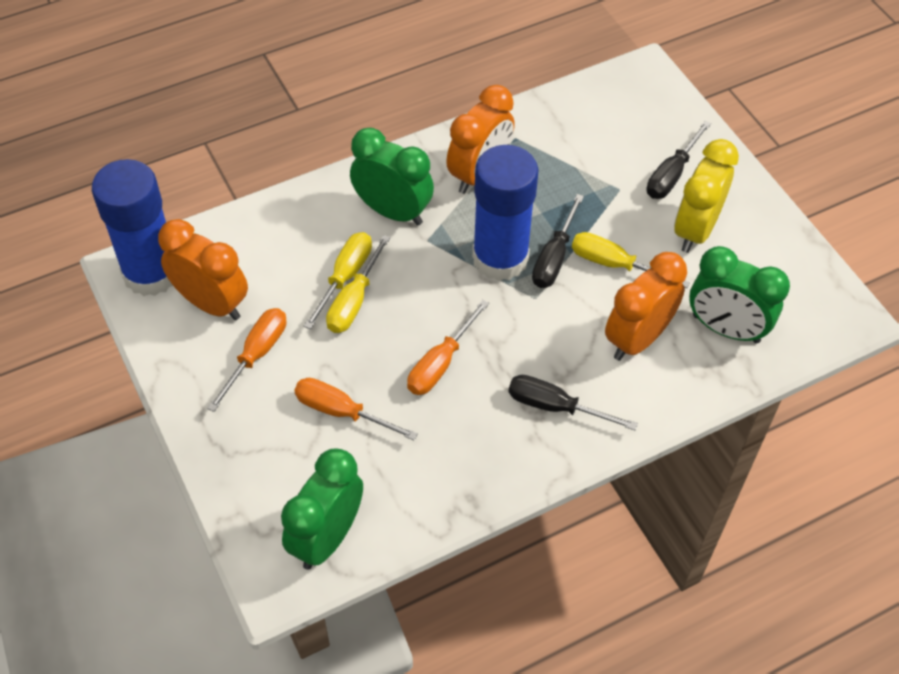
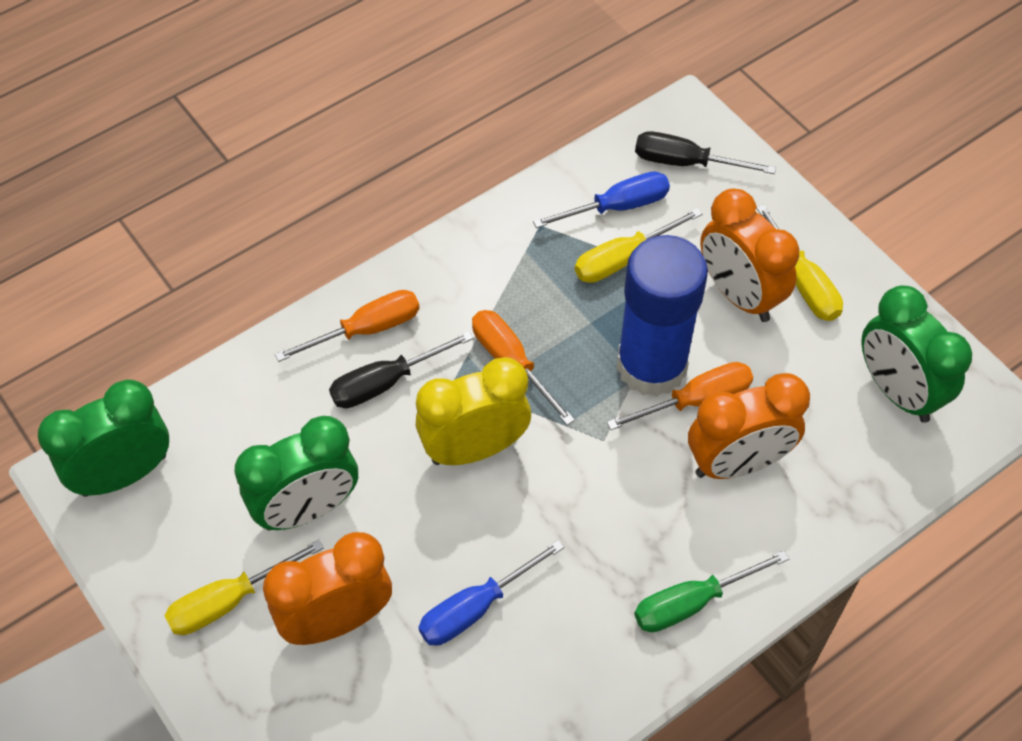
black screwdriver: [509,375,638,430] [532,194,584,288] [647,120,711,199] = 3 -> [329,331,473,408] [635,131,776,174] = 2
blue glue stick: [92,159,173,296] [472,145,538,281] = 2 -> [616,235,708,397] = 1
blue screwdriver: none = 0 -> [418,540,564,646] [533,171,670,228] = 2
green screwdriver: none = 0 -> [634,550,789,632] = 1

